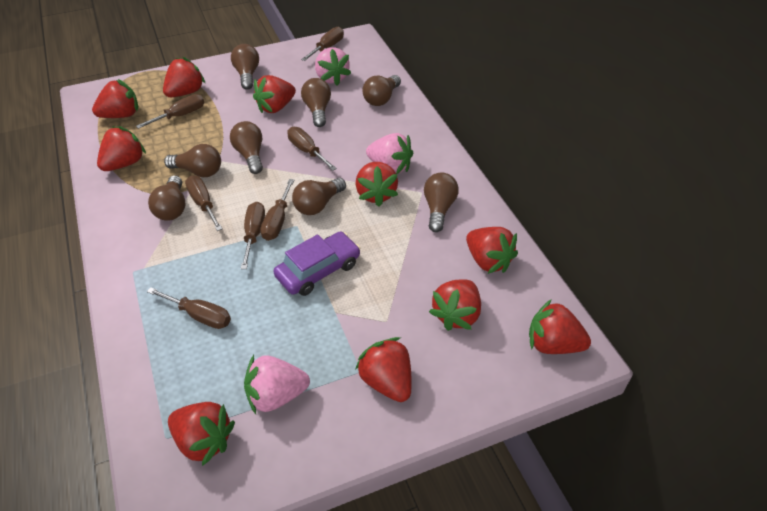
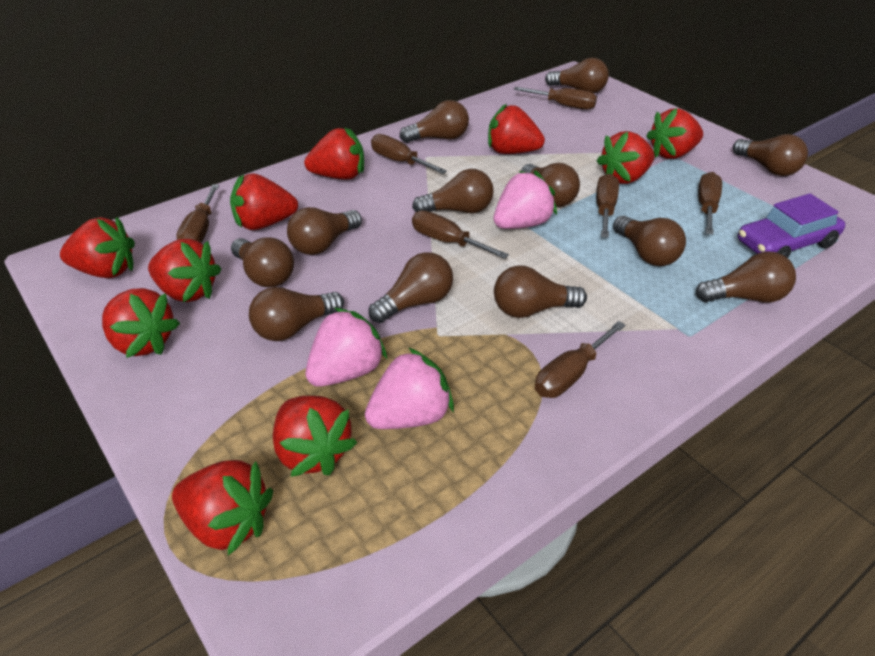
brown light bulb: [148,175,185,221] [164,144,221,177] [230,121,263,174] [231,44,259,90] [292,178,346,215] [301,78,331,127] [362,75,401,106] [424,172,459,232] = 8 -> [231,237,294,287] [249,287,344,341] [287,207,362,255] [368,252,453,323] [400,100,469,143] [412,169,494,213] [494,265,587,318] [521,163,580,207] [545,58,609,94] [613,215,686,266] [696,251,796,303] [733,134,808,176] = 12

